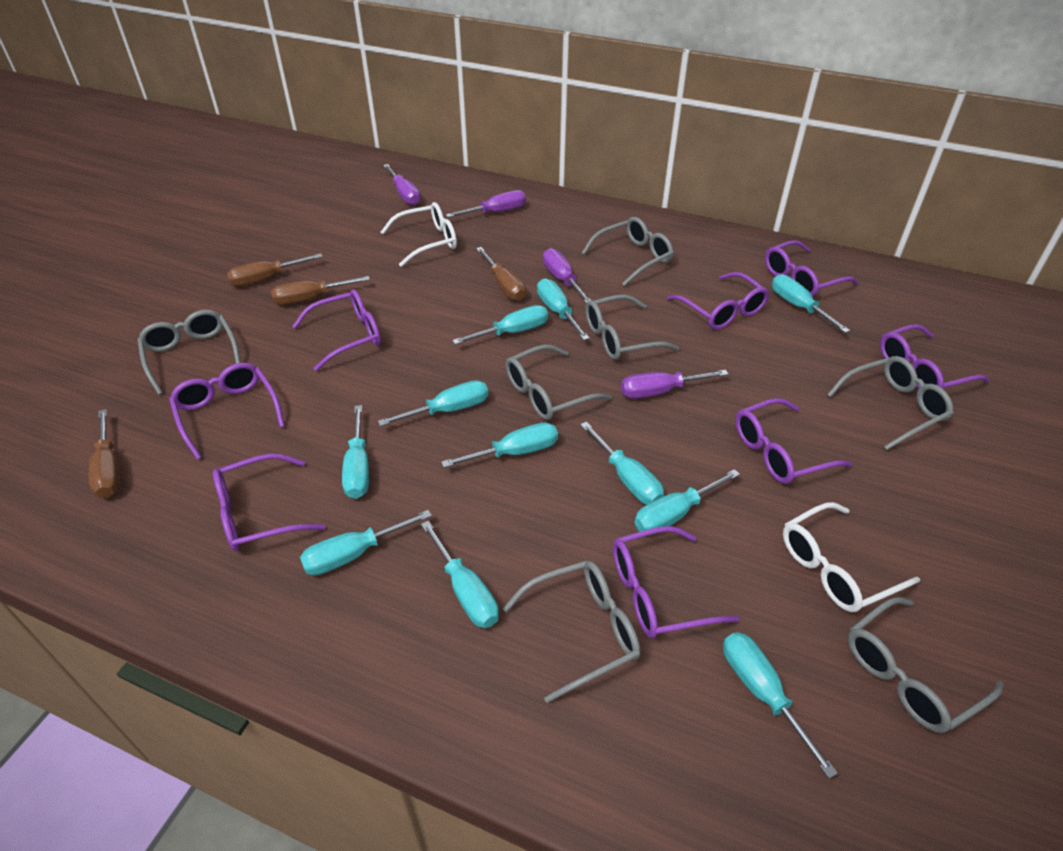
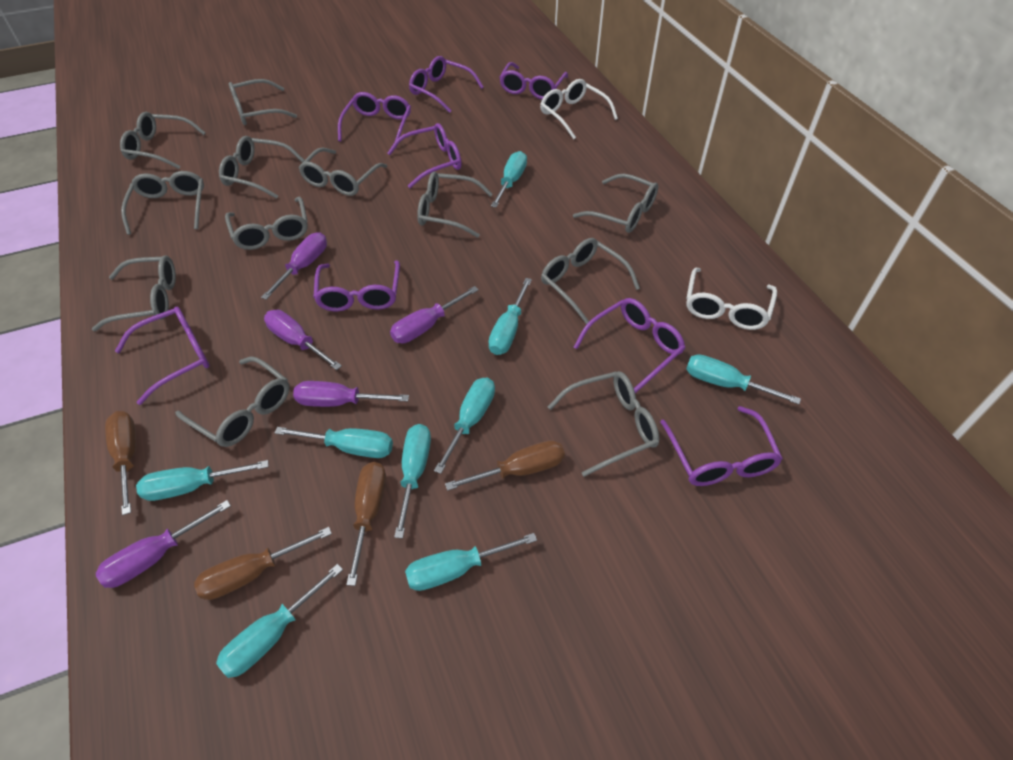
grey glasses: [137,310,241,395] [503,561,640,703] [506,344,612,420] [582,217,674,286] [585,294,679,360] [827,356,954,450] [848,597,1003,733] = 7 -> [92,255,176,331] [120,112,206,169] [121,171,204,235] [175,356,289,447] [219,136,304,199] [225,197,308,250] [228,79,297,125] [299,147,387,196] [417,171,493,238] [541,238,640,324] [548,371,659,477] [573,174,658,233] = 12
purple screwdriver: [383,164,420,205] [446,190,526,218] [543,248,591,304] [621,370,729,399] = 4 -> [96,500,231,588] [261,232,327,300] [264,310,342,370] [293,381,409,407] [390,286,479,343] = 5
turquoise screwdriver: [300,510,432,576] [342,405,369,499] [378,380,488,426] [421,521,499,628] [441,422,558,468] [452,305,548,345] [537,278,590,340] [580,422,664,505] [635,469,740,535] [723,632,838,779] [772,274,850,333] = 11 -> [136,460,269,501] [216,564,343,678] [275,427,393,458] [394,424,431,538] [405,533,537,591] [434,378,495,474] [488,278,532,355] [491,151,527,207] [686,354,801,404] = 9

